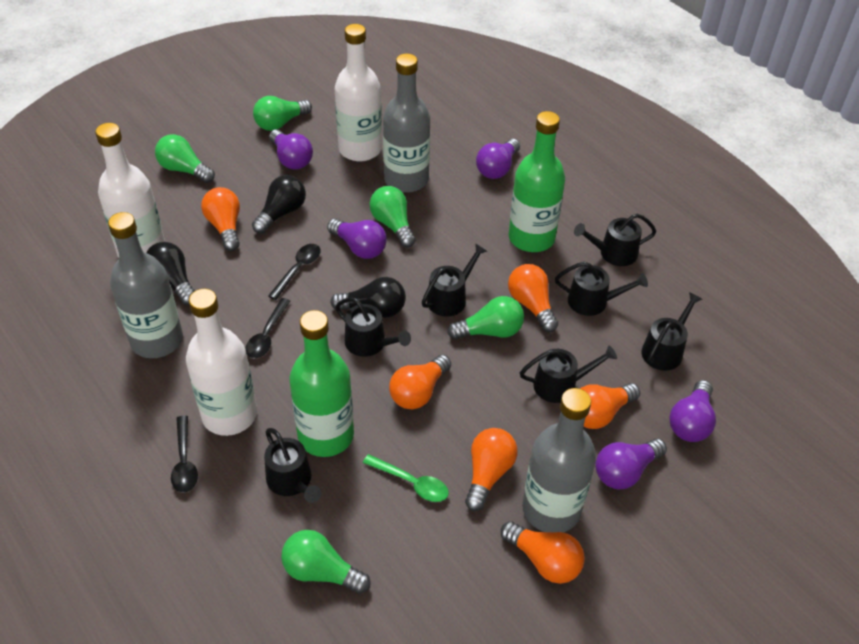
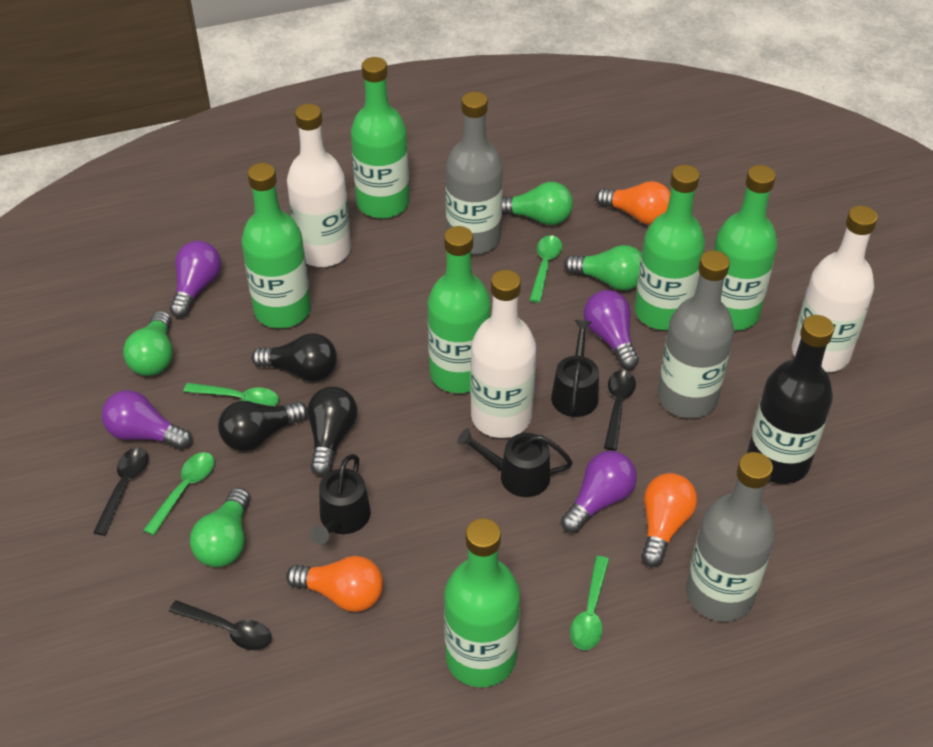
black bottle: none = 0 -> [747,315,834,484] = 1
black watering can: [264,428,321,503] [335,297,411,357] [422,243,487,316] [520,346,617,403] [555,262,648,316] [574,214,656,266] [641,292,703,371] = 7 -> [310,454,371,545] [457,428,573,497] [551,320,599,417] = 3
green bottle: [289,310,354,457] [508,111,565,252] = 2 -> [241,163,311,328] [351,57,409,219] [428,226,491,393] [444,518,520,687] [635,165,705,330] [714,165,777,331] = 6
green light bulb: [155,134,215,183] [253,96,312,131] [281,530,371,594] [369,186,416,247] [447,296,524,340] = 5 -> [123,311,172,376] [190,488,250,567] [502,182,573,225] [564,245,642,290] = 4
green spoon: [363,454,449,502] = 1 -> [143,452,214,536] [183,383,279,406] [530,235,562,303] [570,556,609,650] = 4
orange light bulb: [201,187,240,251] [389,355,451,409] [465,428,518,511] [501,521,585,584] [508,264,558,332] [580,383,640,429] = 6 -> [286,556,383,612] [595,181,671,225] [641,473,697,567] = 3
purple light bulb: [269,129,313,169] [327,219,387,259] [476,139,520,179] [595,438,667,489] [669,380,716,442] = 5 -> [102,390,192,450] [170,241,221,318] [561,451,637,533] [584,290,639,370] = 4

